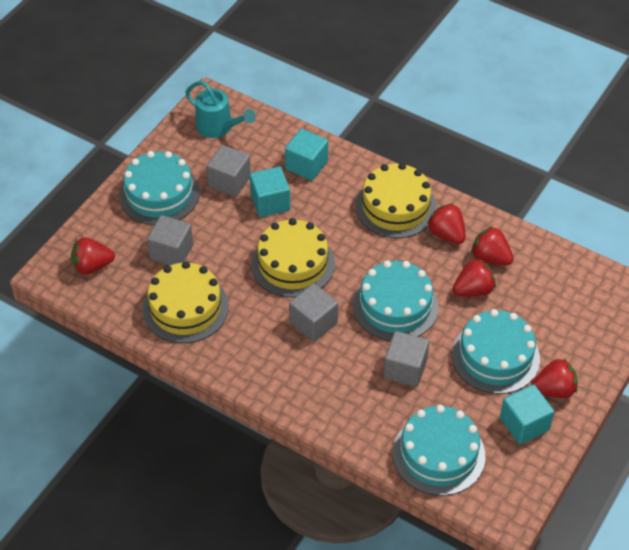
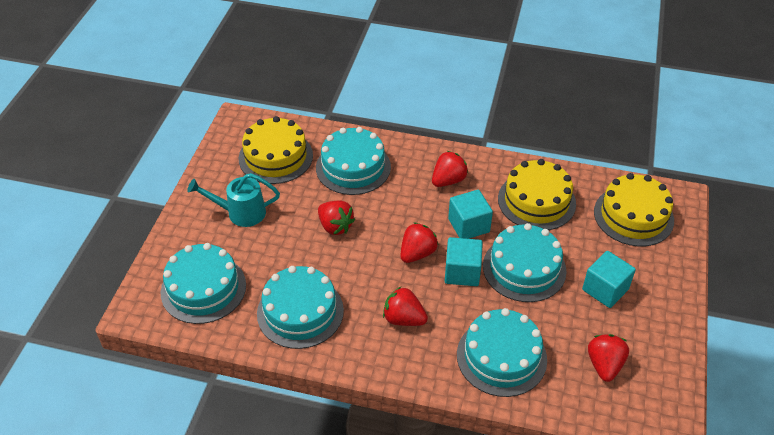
grey cube: [147,215,193,265] [206,145,251,197] [289,283,338,342] [383,331,429,387] = 4 -> none = 0
turquoise cake: [119,151,200,225] [353,261,439,341] [393,405,485,496] [452,309,540,394] = 4 -> [160,243,246,324] [257,266,344,349] [316,127,391,195] [457,308,547,397] [483,223,567,302] = 5

